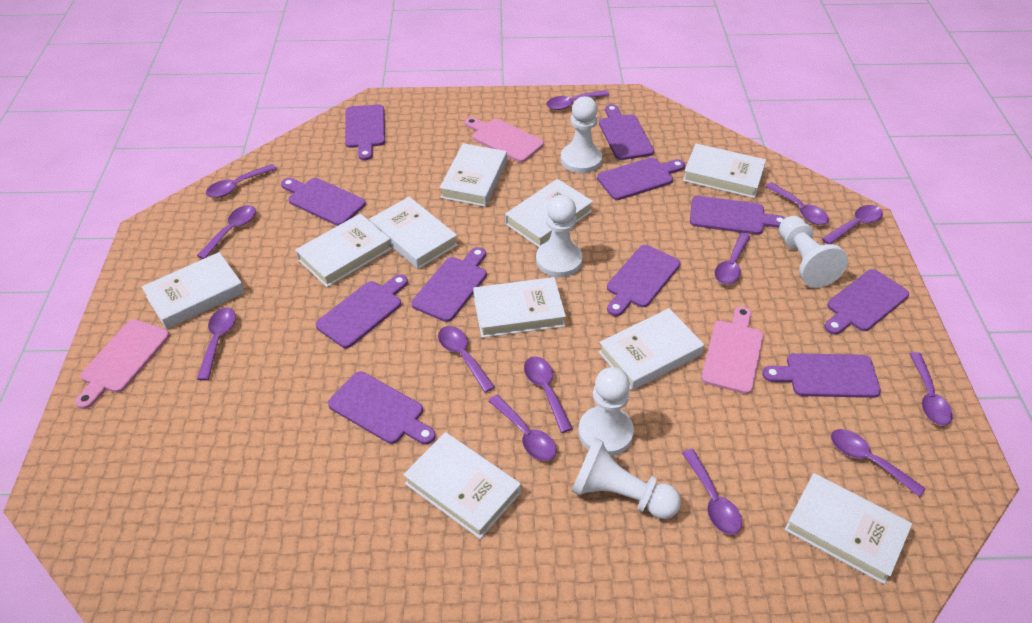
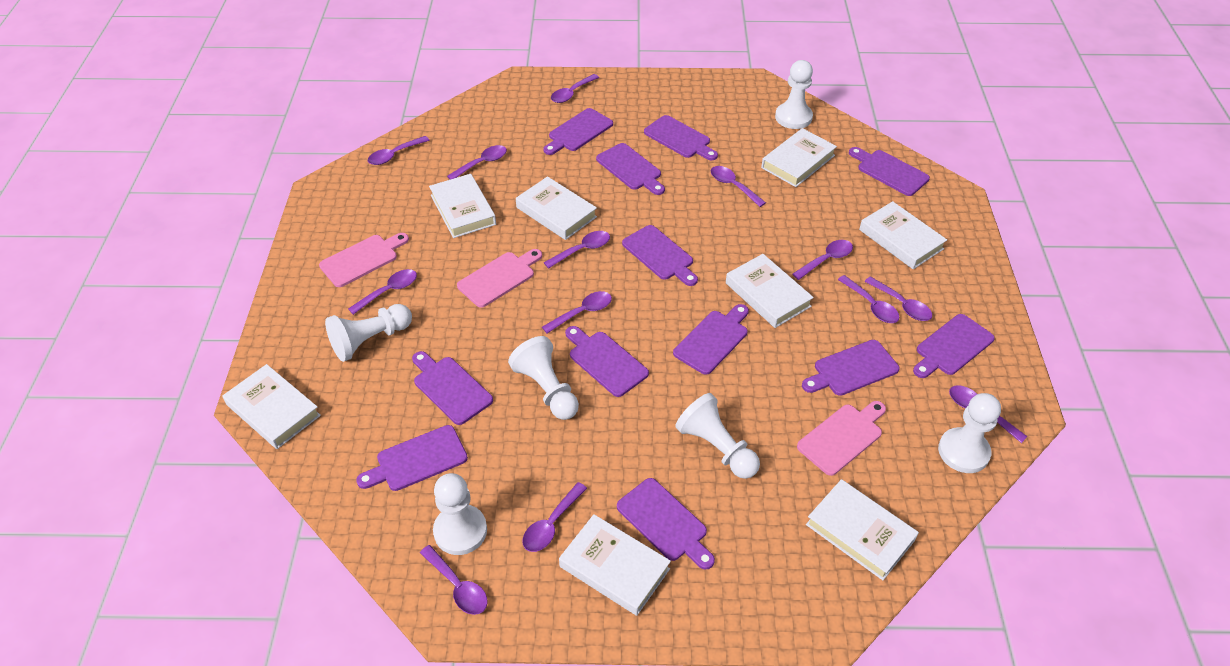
purple cutting board: [281,178,366,226] [316,274,408,348] [328,371,435,444] [345,105,385,160] [411,247,487,322] [597,157,685,200] [599,104,654,160] [607,245,680,316] [690,196,785,235] [762,353,881,398] [824,269,909,335] = 11 -> [356,425,468,491] [412,351,493,425] [543,108,613,155] [565,326,649,397] [596,143,665,195] [617,478,715,570] [622,225,698,286] [644,115,718,160] [673,304,749,375] [802,340,900,396] [849,147,930,196] [913,314,995,378] = 12
white book: [142,252,245,329] [295,213,392,287] [370,197,458,269] [403,432,521,539] [440,143,507,207] [473,277,566,338] [505,179,593,247] [598,308,704,391] [683,144,766,198] [784,473,912,584] = 10 -> [222,364,321,449] [429,174,496,238] [516,176,597,240] [559,514,671,616] [726,254,814,328] [761,128,837,187] [806,479,919,580] [859,201,947,269] = 8
white pawn: [536,195,583,277] [560,96,602,173] [571,438,681,519] [578,367,634,456] [779,216,848,288] = 5 -> [325,304,412,362] [433,473,487,555] [508,336,579,420] [675,393,760,479] [775,60,813,129] [938,393,1001,473] = 6

